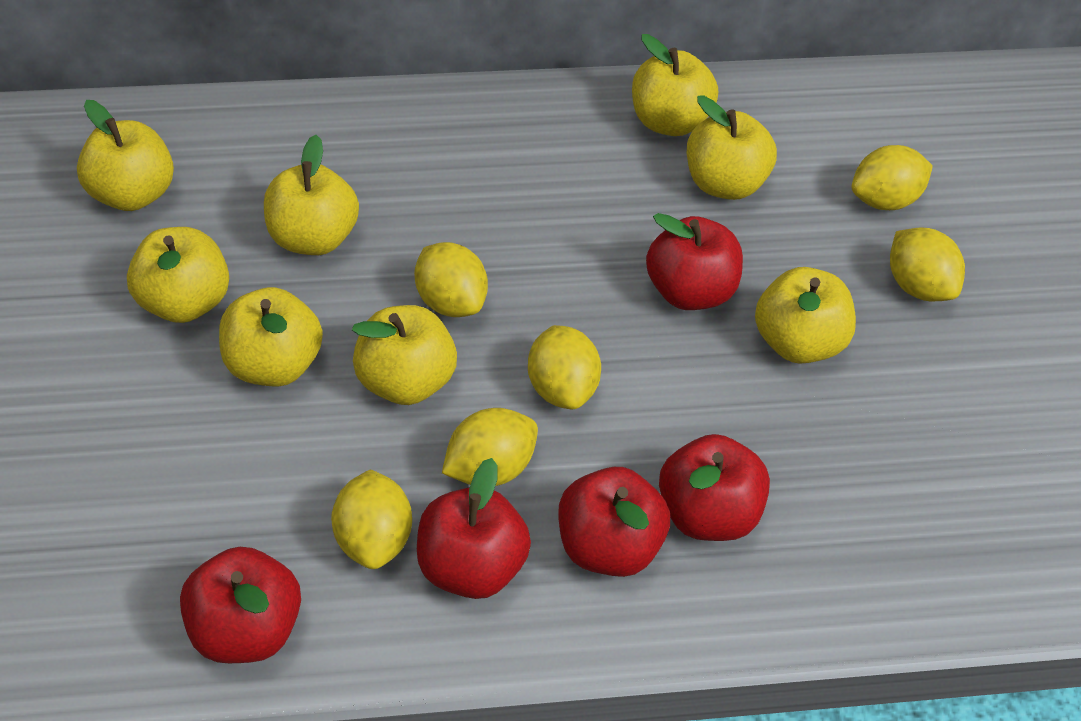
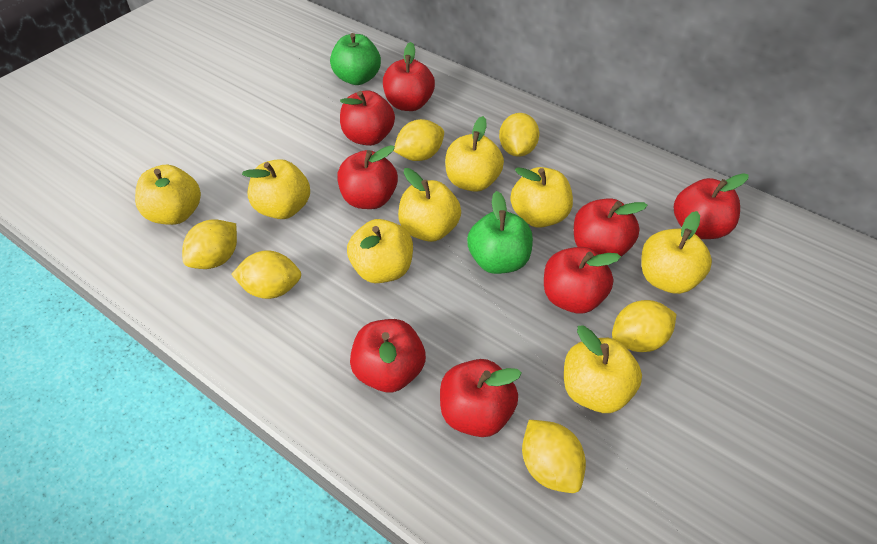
green apple: none = 0 -> [330,33,381,85] [467,191,533,274] = 2
red apple: [180,547,301,663] [417,458,531,599] [558,467,670,577] [646,213,743,310] [659,434,770,541] = 5 -> [337,145,398,209] [340,90,395,146] [350,319,426,392] [383,42,435,111] [440,359,522,437] [544,247,621,314] [574,198,648,256] [674,173,749,239] = 8

